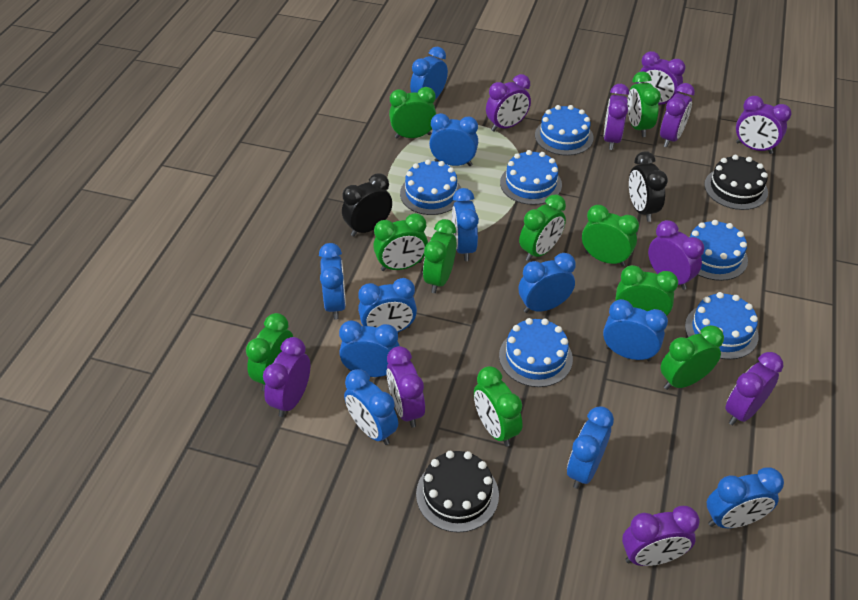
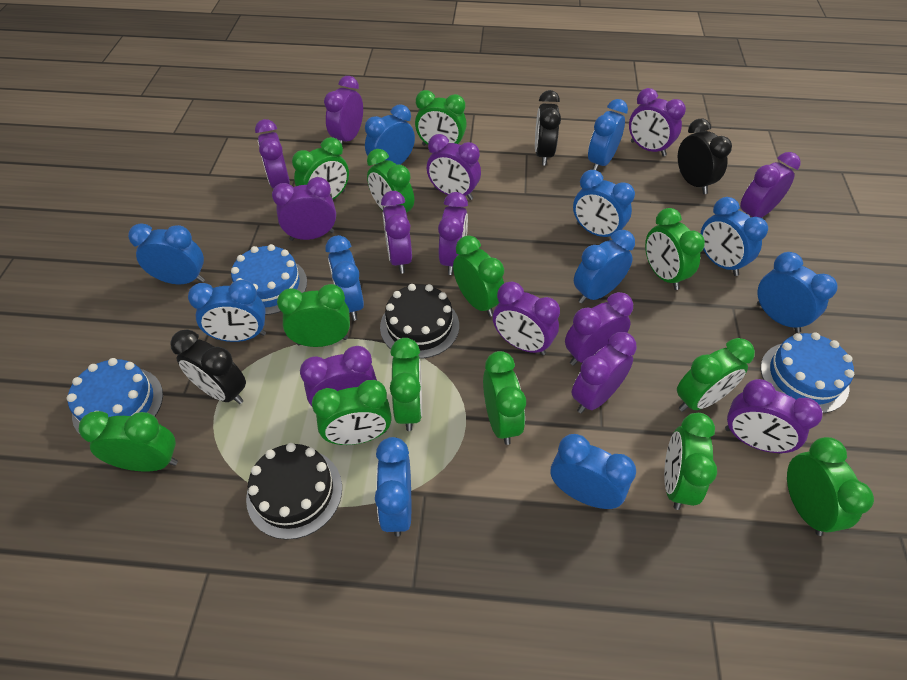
black clock: [342,173,392,237] [629,151,668,222] = 2 -> [170,329,246,404] [535,90,561,165] [678,119,732,194] = 3
blue cake: [400,159,461,215] [499,318,573,387] [500,150,562,205] [535,105,594,156] [685,292,759,360] [689,220,748,281] = 6 -> [67,358,163,434] [231,244,307,315] [761,332,854,413] = 3
green clock: [246,313,293,392] [373,213,428,271] [389,87,436,139] [423,219,456,293] [474,366,522,447] [519,194,566,261] [582,205,639,267] [615,265,678,316] [627,71,661,137] [660,325,724,390] = 10 -> [79,411,178,471] [277,284,350,347] [292,137,349,199] [312,380,392,445] [367,149,414,213] [390,338,422,431] [415,90,467,146] [453,236,504,317] [483,351,526,445] [645,208,705,290] [664,413,717,510] [677,338,755,412] [787,437,874,536] = 13
purple clock: [263,337,310,417] [387,346,425,428] [486,74,531,132] [603,84,629,150] [622,506,700,566] [636,51,686,105] [648,220,704,290] [660,83,695,147] [725,352,783,425] [736,96,792,154] = 10 -> [255,119,290,188] [272,177,336,241] [300,346,377,406] [324,76,363,146] [381,191,412,274] [427,134,481,200] [438,192,468,275] [493,282,560,355] [565,292,633,366] [571,332,637,413] [629,88,686,156] [725,379,822,454] [740,152,801,218] = 13

